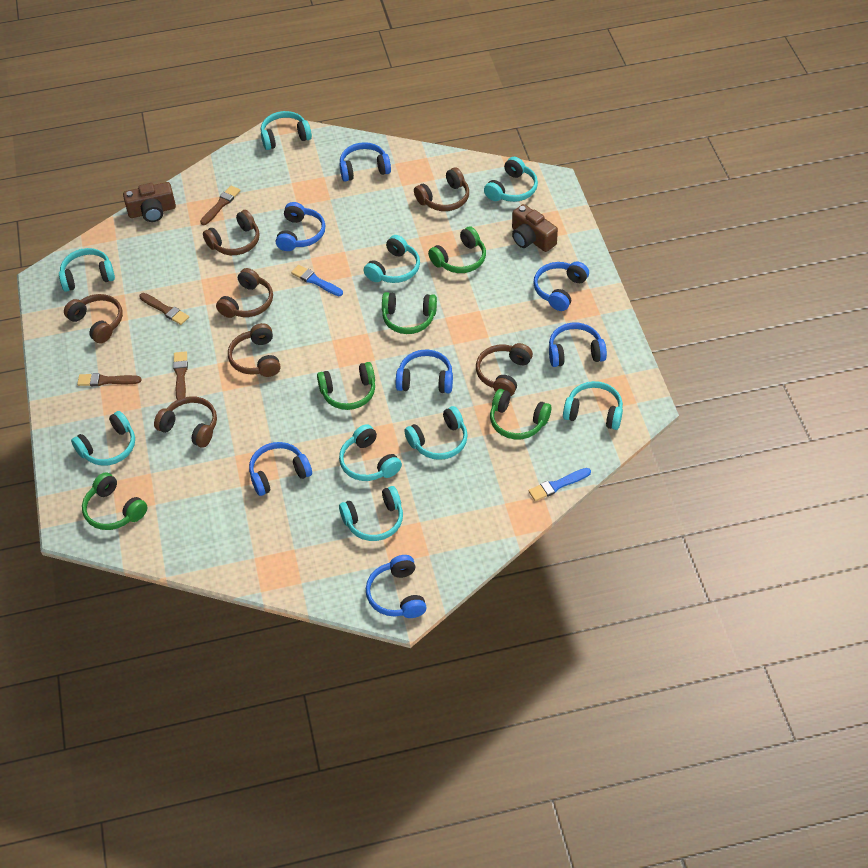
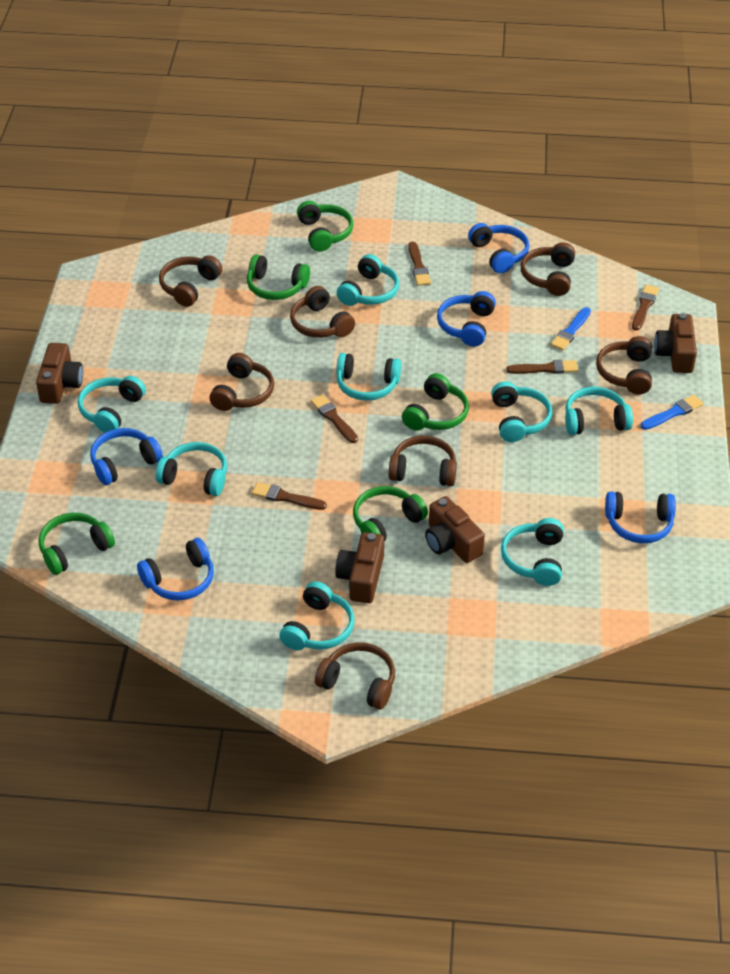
blue headphones: [249,442,312,496] [276,202,325,251] [339,142,391,182] [366,555,427,618] [396,349,453,393] [533,262,589,311] [549,323,607,367] = 7 -> [90,428,163,485] [137,538,214,600] [437,291,496,347] [468,223,529,273] [605,491,676,543] = 5
brown brush: [77,373,142,386] [139,293,189,325] [173,351,188,400] [200,186,240,225] = 4 -> [252,482,327,510] [310,394,358,443] [408,242,431,286] [506,360,578,374] [632,284,659,331] = 5
brown camera: [123,182,176,222] [512,204,558,252] = 2 -> [36,343,83,404] [335,532,384,603] [425,496,485,563] [654,313,697,373] = 4
turquoise headphones: [59,248,115,292] [71,411,135,466] [261,111,312,150] [339,424,402,481] [339,486,403,541] [364,235,420,283] [404,406,468,460] [484,157,538,202] [563,381,623,430] = 9 -> [78,376,146,433] [155,442,227,496] [279,581,354,650] [336,353,401,400] [337,254,399,306] [491,381,552,442] [501,518,564,586] [565,387,633,435] = 8

